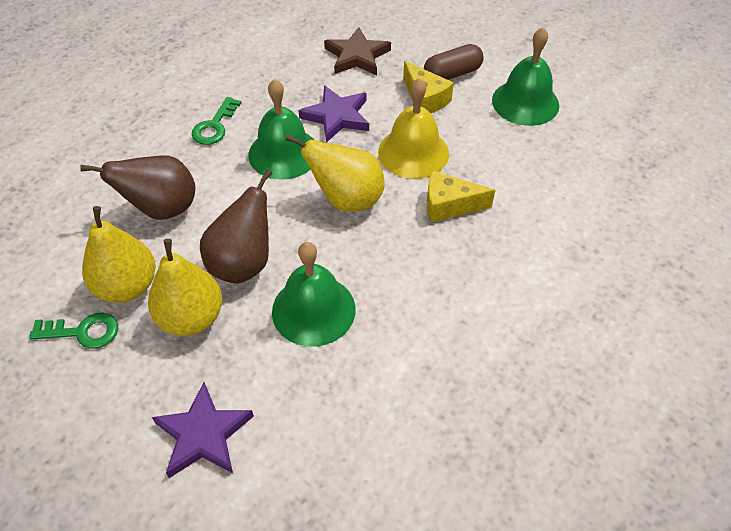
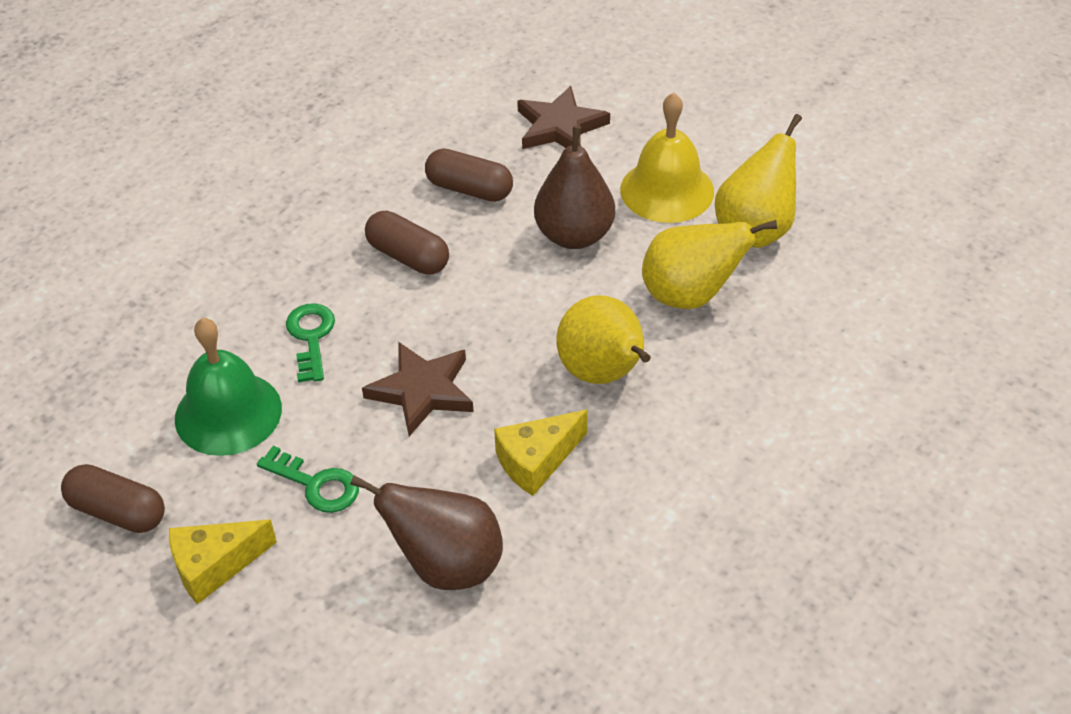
brown capsule: [424,44,484,80] = 1 -> [61,464,165,533] [365,211,449,275] [425,148,513,202] = 3
brown star: [324,27,391,75] = 1 -> [362,342,474,436] [517,86,610,149] = 2
green bell: [248,79,314,180] [272,242,355,347] [492,27,559,126] = 3 -> [175,318,282,456] = 1
purple star: [152,382,254,478] [298,86,369,143] = 2 -> none = 0

